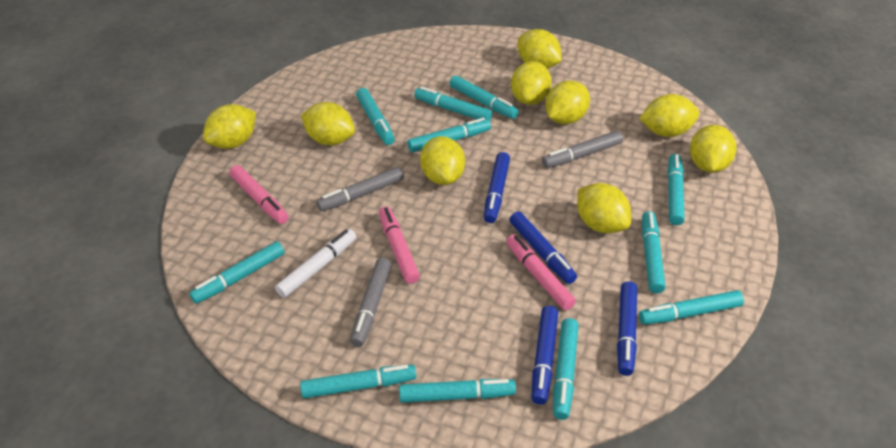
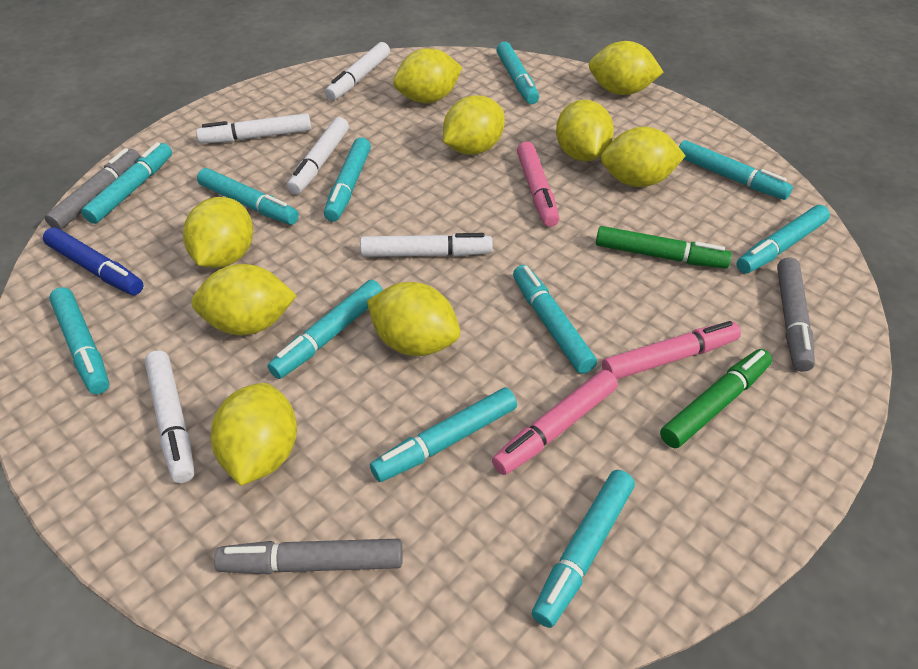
blue marker: [484,152,510,223] [509,211,577,284] [532,306,558,405] [617,281,637,376] = 4 -> [43,227,144,295] = 1
green marker: none = 0 -> [596,226,732,269] [660,349,772,448] = 2
white marker: [275,229,356,298] = 1 -> [144,350,195,483] [196,113,311,144] [287,117,349,194] [325,42,390,101] [360,233,493,257] = 5

